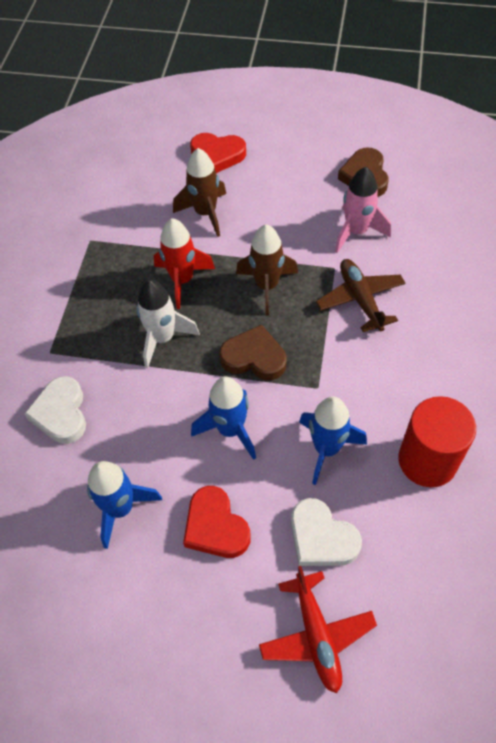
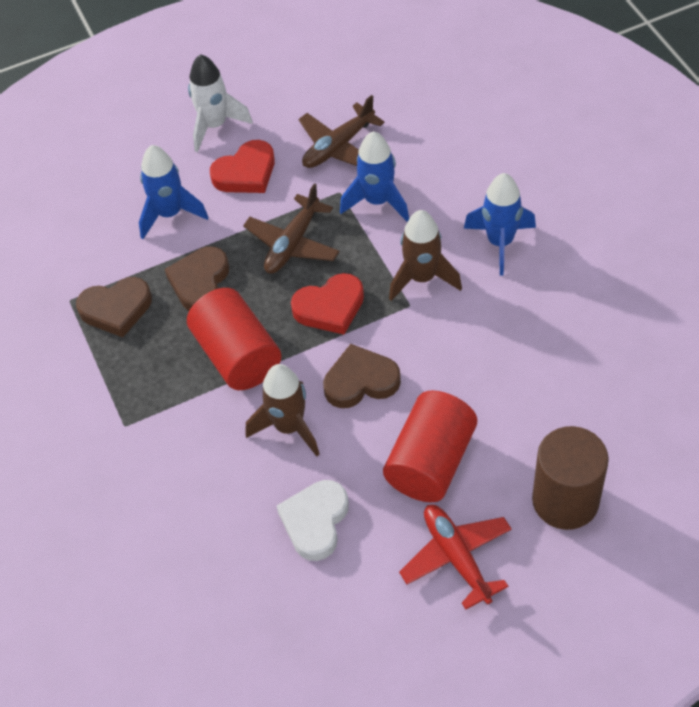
brown cylinder: none = 0 -> [532,426,609,530] = 1
brown heart: [219,325,286,380] [338,148,389,197] = 2 -> [76,277,152,337] [165,246,229,311] [323,344,401,408] = 3
brown plane: [316,259,406,332] = 1 -> [243,183,340,274] [298,95,385,168] = 2
pink rocket: [335,167,391,253] = 1 -> none = 0
red cylinder: [398,396,476,487] = 1 -> [187,288,281,390] [383,391,477,502] = 2
red rocket: [154,218,215,309] = 1 -> none = 0
white heart: [24,376,86,444] [291,498,362,566] = 2 -> [277,480,349,561] = 1

